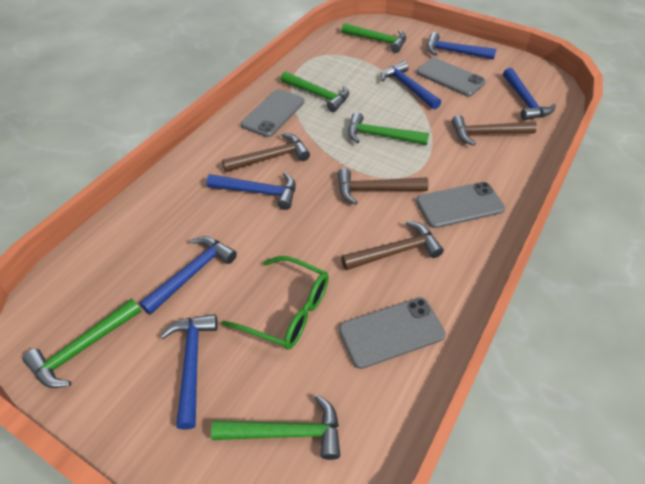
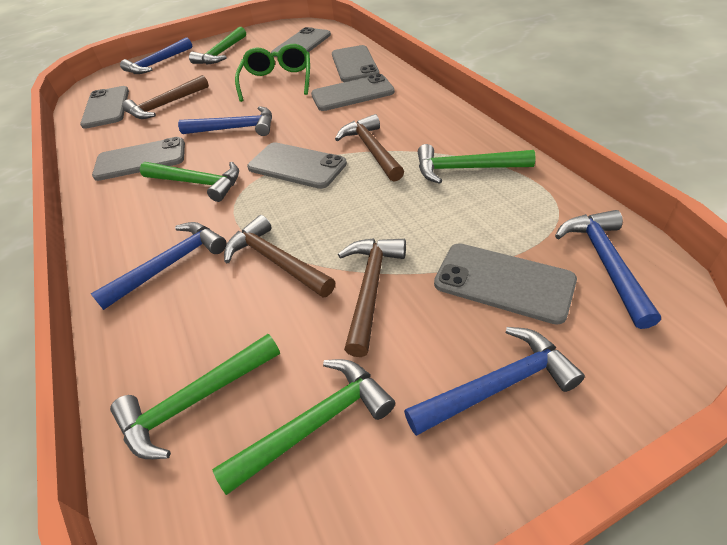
blue hammer: [139,236,237,315] [160,314,218,430] [207,172,296,210] [381,61,441,110] [427,32,496,60] [503,68,556,121] = 6 -> [91,222,227,310] [120,37,192,74] [178,106,272,136] [404,327,585,436] [555,210,661,329] = 5
grey phone: [241,89,304,137] [339,297,445,369] [416,58,486,96] [416,182,505,228] = 4 -> [80,86,129,129] [92,137,185,181] [247,142,347,189] [271,27,331,57] [311,74,395,111] [332,45,379,82] [434,243,577,325] = 7

